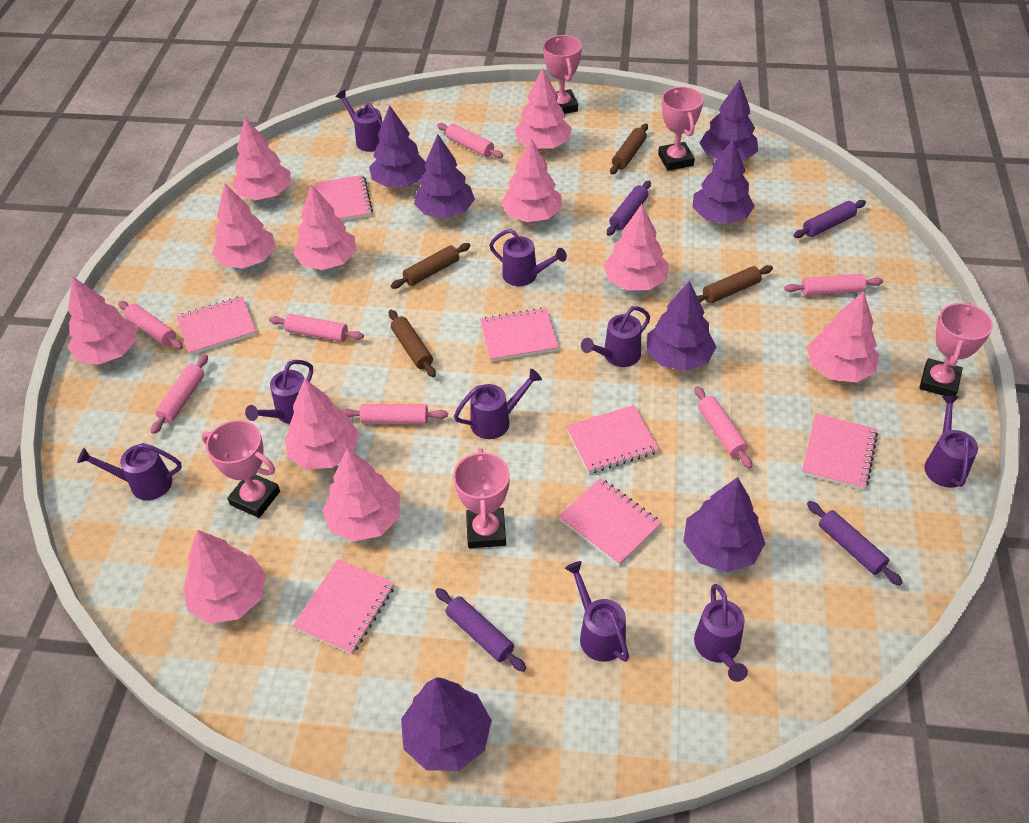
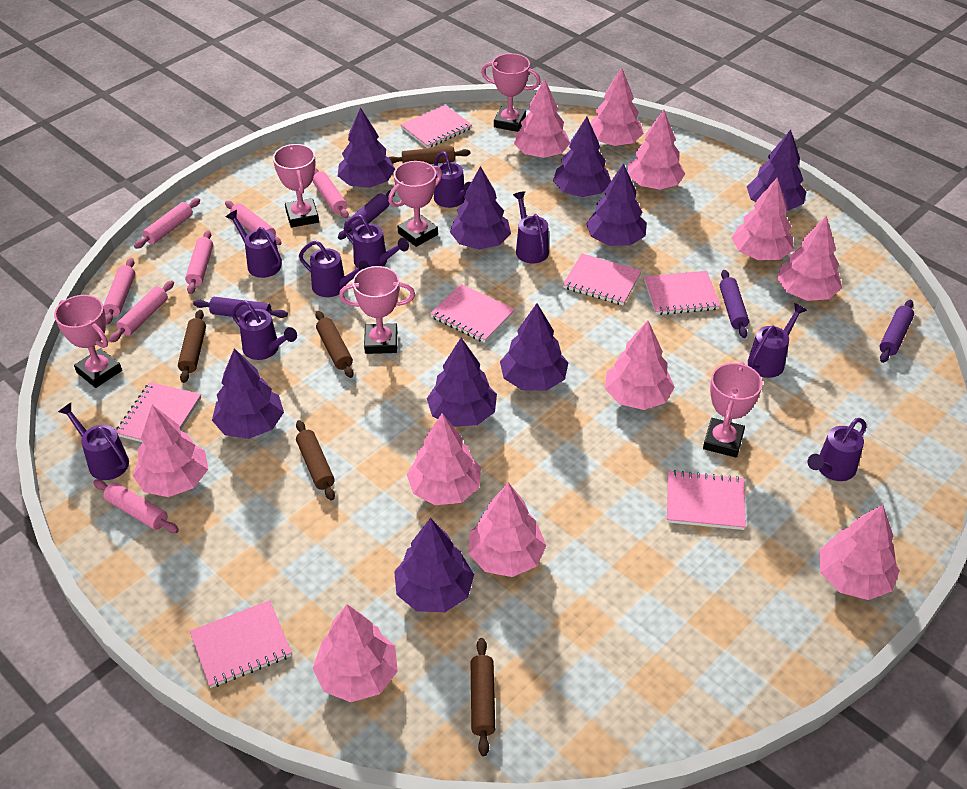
brown rolling pin: [389,310,436,377] [391,243,470,289] [610,124,648,174] [697,265,773,303] = 4 -> [178,310,206,383] [296,420,335,501] [316,311,354,378] [388,146,470,164] [471,638,495,756] = 5
pink trophy: [202,420,280,518] [453,448,510,548] [543,35,582,114] [658,87,703,171] [919,302,993,396] = 5 -> [54,295,122,388] [273,144,319,228] [339,266,415,354] [388,161,442,247] [481,53,541,132] [703,362,763,458] = 6
purple tree: [369,105,427,187] [401,677,492,771] [414,134,475,218] [647,281,716,371] [683,477,765,572] [692,139,755,224] [700,79,758,161] = 7 -> [212,348,284,439] [338,107,395,188] [394,518,474,612] [427,338,497,427] [450,166,511,250] [500,303,568,391] [553,117,611,197] [586,163,647,246] [747,130,807,211] = 9

